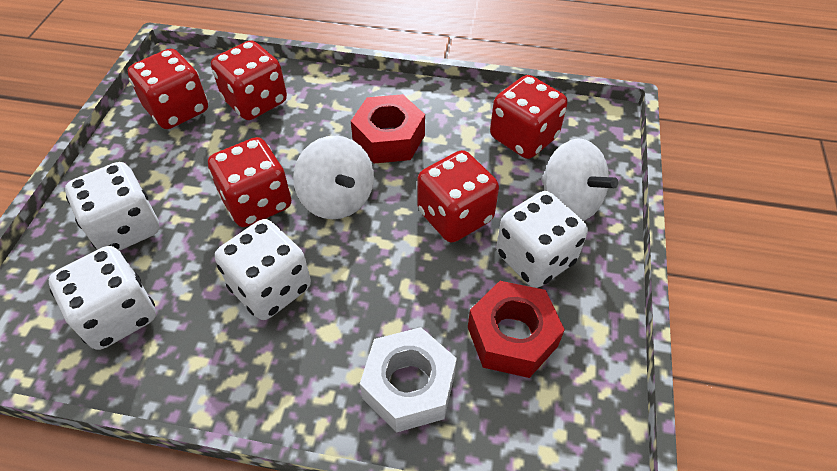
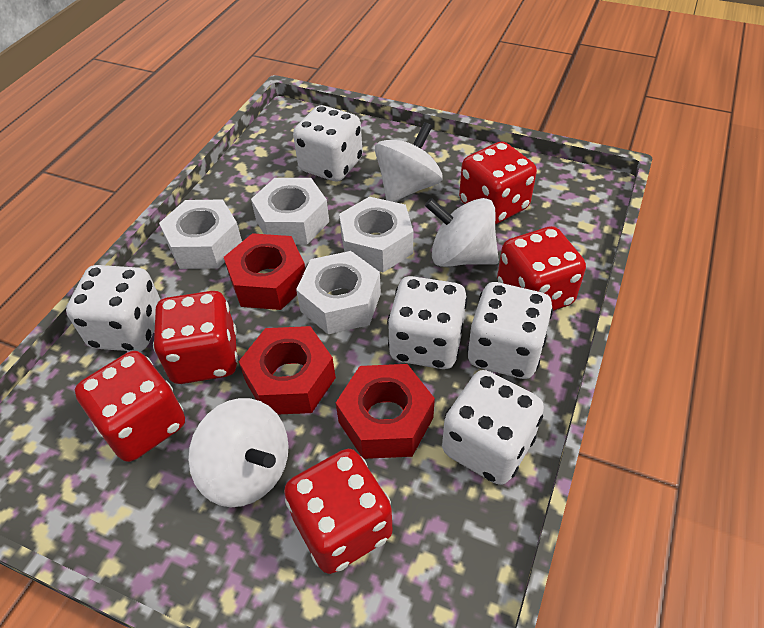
red nut: [351,94,425,164] [468,281,565,378] = 2 -> [224,233,306,310] [239,326,336,415] [336,364,435,459] = 3
white dice: [49,246,156,350] [65,162,160,251] [215,219,311,320] [496,191,588,288] = 4 -> [66,265,161,351] [293,105,363,182] [387,276,467,369] [442,370,544,485] [467,282,553,379] = 5
white nut: [360,327,457,433] = 1 -> [159,199,242,269] [251,178,329,244] [296,251,381,334] [339,197,413,272] = 4
white spinning top: [293,136,374,219] [541,138,618,221] = 2 -> [188,398,289,507] [375,122,442,202] [425,198,499,267] = 3

